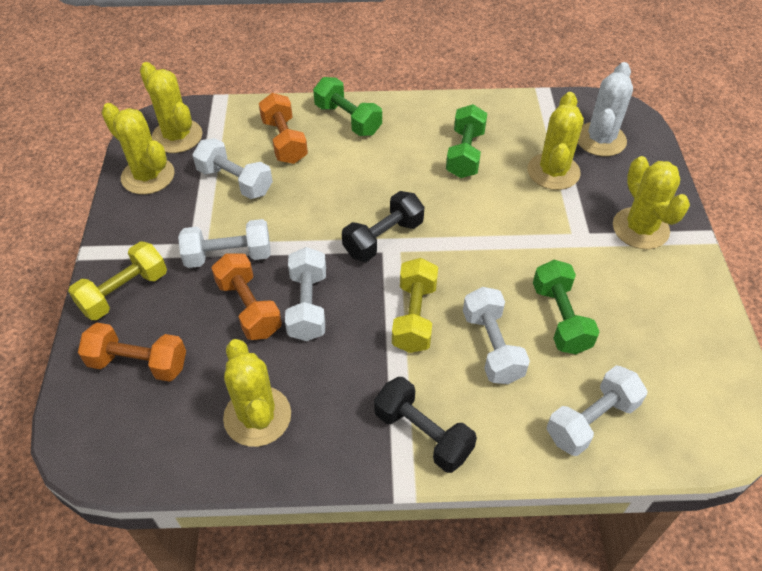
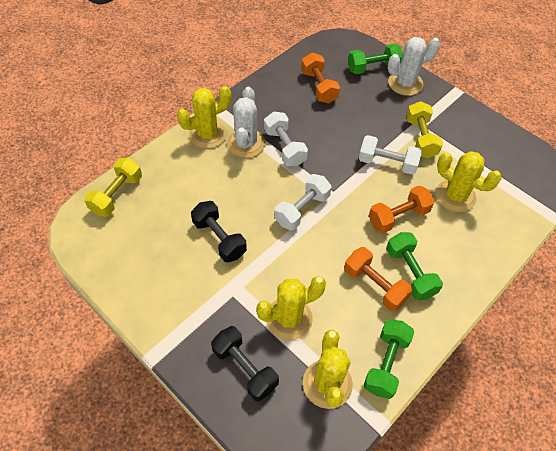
white cactus: [578,62,633,156] = 1 -> [227,87,266,158] [388,37,440,96] = 2
white dumbbell: [178,219,271,268] [192,138,273,199] [285,247,326,341] [463,287,530,384] [547,365,647,456] = 5 -> [264,112,308,166] [274,174,332,230] [359,135,422,175] = 3
yellow cactus: [101,103,174,195] [140,62,203,153] [223,339,291,447] [528,92,584,190] [613,156,690,249] = 5 -> [177,86,231,149] [256,276,326,340] [303,330,353,409] [436,151,502,212] = 4

